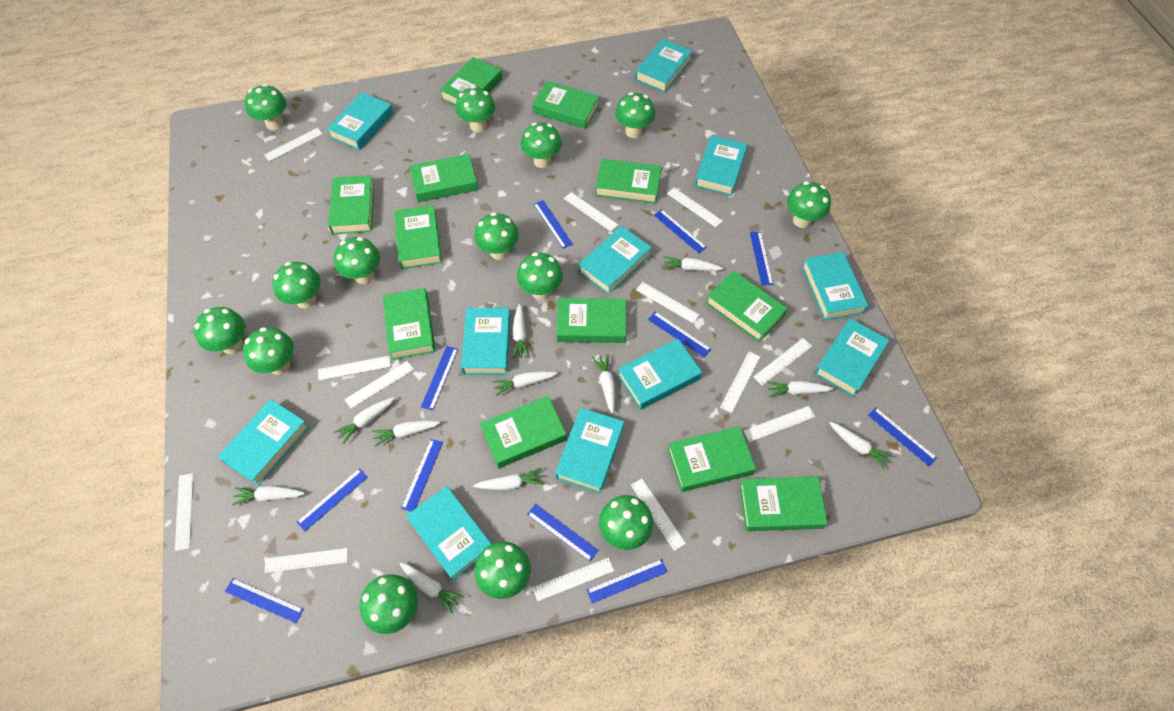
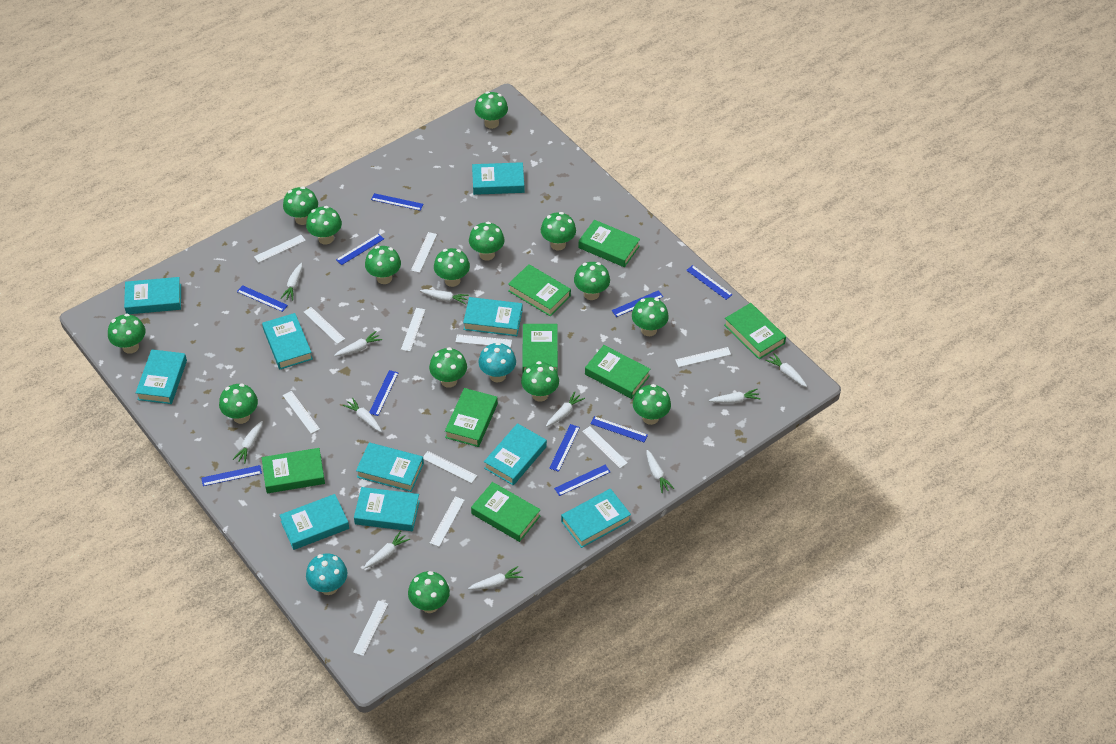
blue ruler: [225,578,304,623] [297,468,368,531] [401,439,443,512] [421,346,458,410] [527,504,599,561] [533,200,573,249] [587,559,667,604] [648,312,711,357] [654,209,707,253] [750,232,773,286] [868,407,937,466] = 11 -> [202,465,262,486] [237,285,288,312] [336,234,384,265] [369,370,398,416] [371,193,423,211] [549,424,580,472] [554,465,610,496] [591,416,648,442] [612,290,663,317] [686,265,733,300] = 10
green book: [328,175,375,235] [383,288,435,360] [394,205,442,269] [410,154,478,202] [440,57,502,106] [480,396,567,468] [533,81,599,129] [557,298,626,343] [595,159,662,204] [667,426,756,492] [706,270,788,342] [739,477,828,531] = 12 -> [262,448,325,493] [445,388,498,447] [471,482,541,542] [508,264,571,316] [522,324,558,374] [578,220,640,267] [585,345,650,399] [724,303,786,359] = 8
green mushroom: [194,307,245,354] [243,327,294,375] [244,84,286,130] [272,262,321,309] [334,237,380,284] [359,574,418,634] [455,86,496,132] [474,212,519,260] [474,542,531,599] [517,252,563,300] [521,122,562,168] [599,495,654,550] [615,92,655,138] [787,181,831,228] = 14 -> [108,314,146,354] [219,384,258,424] [283,186,318,225] [306,206,342,245] [365,246,401,284] [408,571,450,613] [429,347,467,388] [434,248,470,287] [469,222,505,261] [475,91,508,129] [521,361,559,402] [541,212,576,250] [574,262,610,300] [632,297,669,336] [633,384,671,425] = 15
turquoise book: [218,399,310,486] [327,92,394,150] [406,486,492,581] [461,308,511,375] [555,408,624,493] [578,226,652,295] [618,339,702,410] [635,39,693,92] [695,135,748,196] [802,252,868,321] [814,318,889,397] = 11 -> [124,277,181,314] [136,349,187,404] [262,313,313,369] [279,494,349,550] [354,487,420,531] [356,442,424,492] [463,297,523,336] [472,162,524,195] [484,423,547,485] [561,489,631,548] = 10
turquoise mushroom: none = 0 -> [306,553,347,595] [478,342,516,382] = 2
white ruler: [175,473,193,551] [264,128,323,161] [264,548,348,573] [318,356,391,380] [345,361,414,409] [533,558,614,601] [564,192,618,231] [631,478,686,551] [636,282,699,323] [667,188,723,227] [720,352,760,413] [744,406,815,442] [753,338,812,386] = 13 -> [254,235,306,263] [283,391,320,434] [304,307,345,344] [353,600,388,656] [401,308,426,351] [411,232,437,273] [423,451,477,483] [430,496,464,547] [456,334,512,348] [582,426,628,468] [675,347,731,367] = 11

